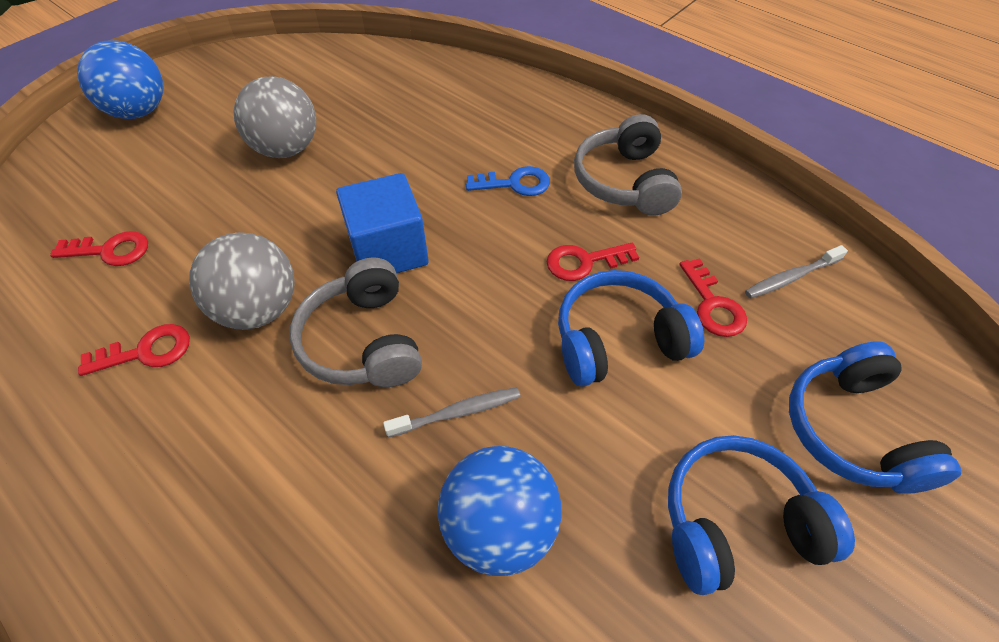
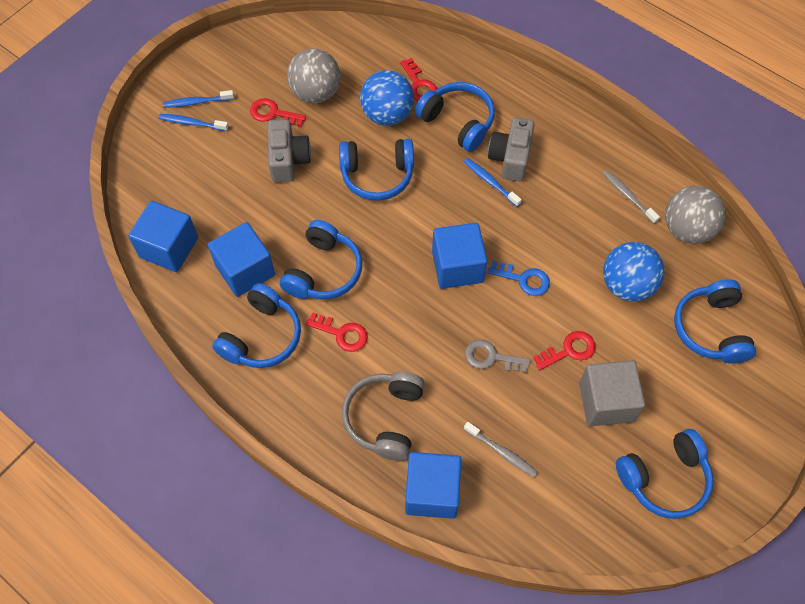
blue cube: [336,173,429,273] = 1 -> [128,201,198,272] [208,222,275,297] [405,452,461,519] [432,223,487,289] = 4
blue headphones: [558,270,704,387] [668,435,855,595] [789,341,961,494] = 3 -> [212,283,301,368] [280,220,362,299] [339,139,414,201] [415,82,495,152] [616,429,714,519] [674,279,756,364] = 6
blue toothbrush: none = 0 -> [159,114,229,131] [163,90,234,108] [464,158,522,207] = 3
grey camera: none = 0 -> [267,119,311,182] [488,117,535,181] = 2
grey cube: none = 0 -> [579,360,645,426] = 1
grey headphones: [290,257,422,387] [574,114,682,216] = 2 -> [342,372,425,461] = 1
grey key: none = 0 -> [465,339,531,373] = 1

